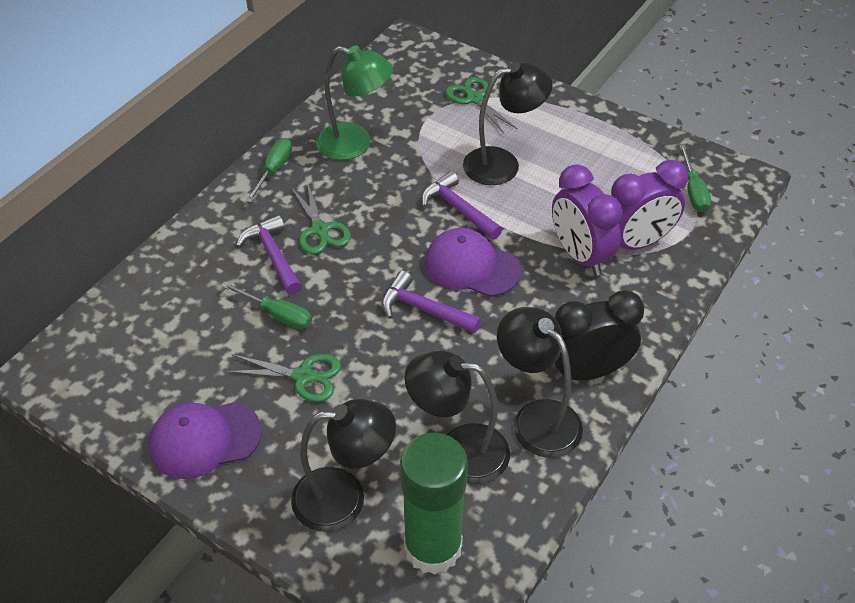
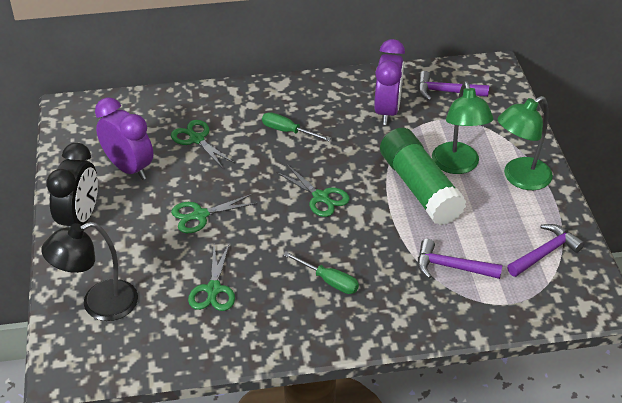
black lamp: [291,399,396,532] [404,350,510,484] [463,62,553,185] [497,307,583,458] = 4 -> [41,222,138,321] = 1
green lamp: [316,46,393,160] = 1 -> [432,81,493,174] [497,96,553,190] = 2
green scissors: [226,354,341,402] [291,181,351,254] [446,77,518,134] = 3 -> [171,120,234,168] [171,194,258,233] [188,242,235,311] [276,165,350,217] = 4
green screwdriver: [222,282,312,329] [246,138,292,203] [679,144,711,212] = 3 -> [262,112,331,141] [283,252,359,294] = 2
purple cap: [149,402,262,479] [425,228,521,297] = 2 -> none = 0

